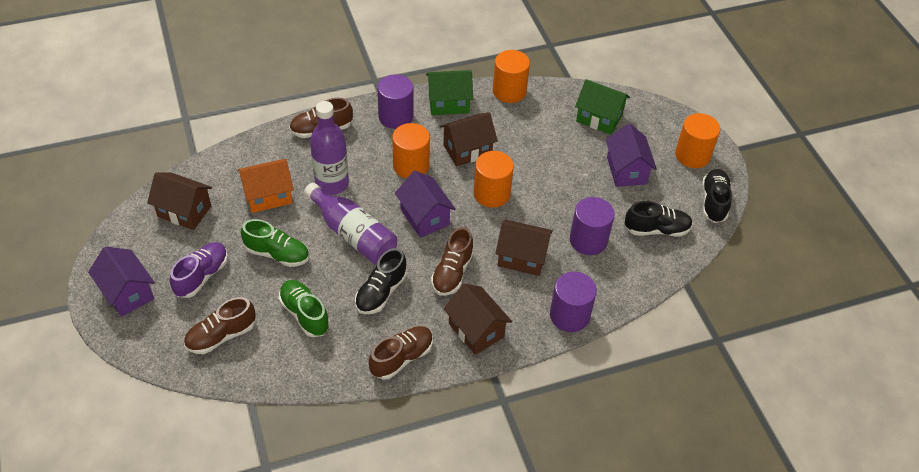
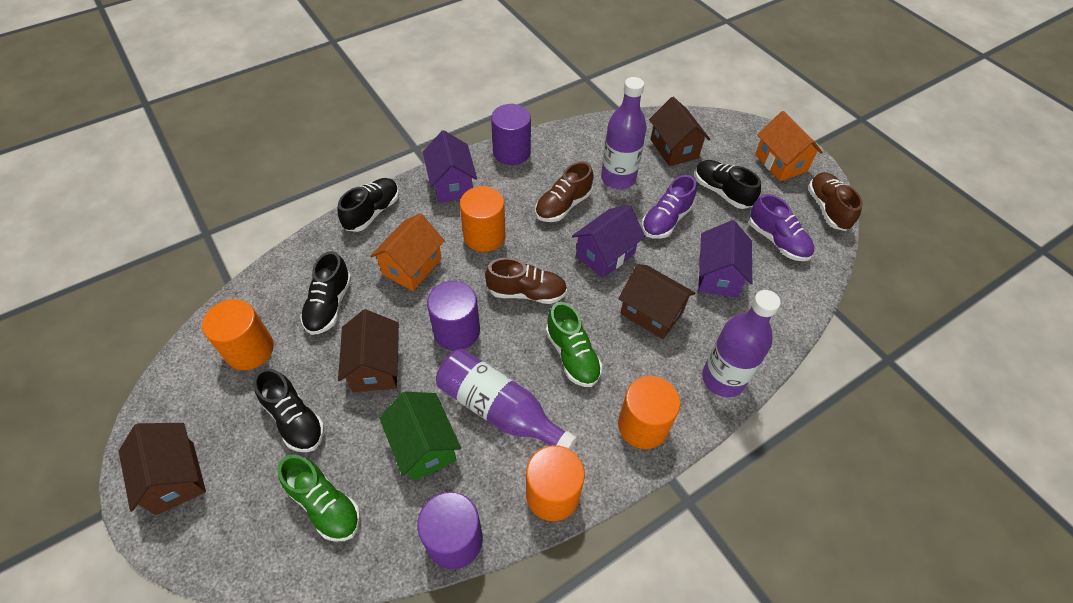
black shoe: [355,248,407,314] [625,201,693,237] [702,169,732,223] = 3 -> [253,368,325,452] [300,251,352,335] [337,178,399,232] [695,160,761,209] = 4
brown shoe: [184,297,256,354] [289,98,353,138] [369,326,433,380] [431,227,474,296] = 4 -> [485,258,567,304] [535,162,594,222] [808,172,863,231] = 3
green house: [426,70,473,115] [575,79,630,135] = 2 -> [379,392,461,481] = 1
orange house: [238,159,294,213] = 1 -> [370,213,445,291] [755,111,823,181] = 2
purple bottle: [304,183,397,264] [310,101,349,195] = 2 -> [436,349,577,450] [601,77,647,189] [702,290,781,397] = 3
purple shoe: [170,242,228,298] = 1 -> [641,175,697,239] [749,194,814,261] = 2

